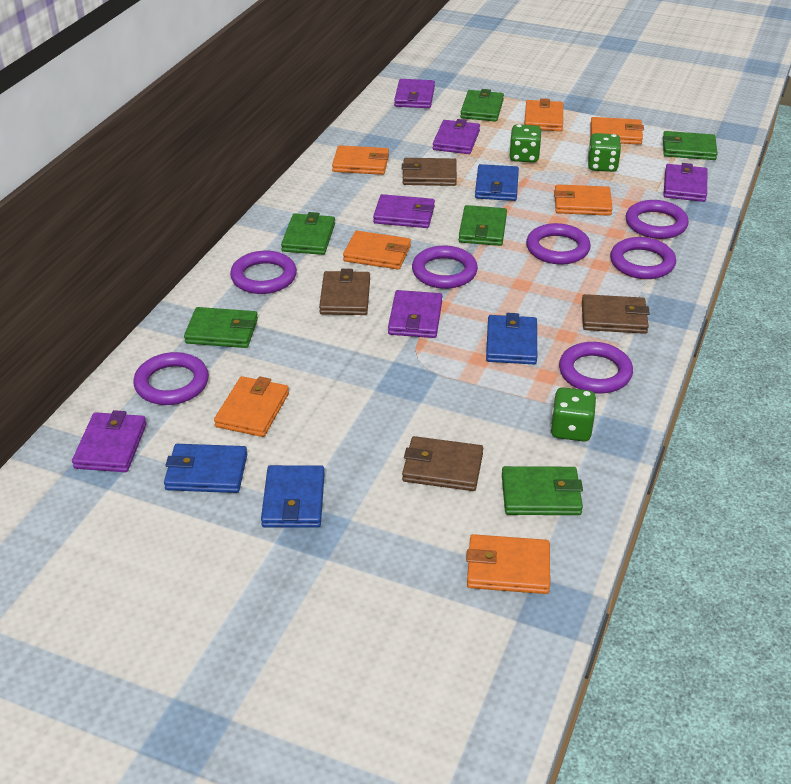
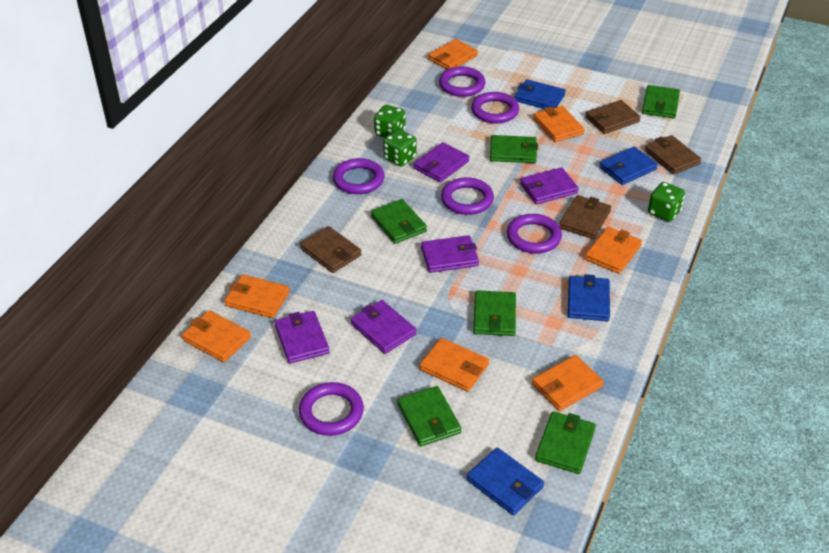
purple ring: [133,352,209,405] [230,251,297,294] [412,246,478,289] [526,223,591,265] [559,342,633,394] [610,237,676,279] [626,200,689,239] = 7 -> [299,382,364,436] [333,158,385,194] [439,67,485,97] [441,177,494,215] [471,92,519,123] [507,214,562,253] = 6
purple wallet: [72,410,147,472] [373,194,435,228] [388,290,442,338] [394,79,435,108] [433,119,480,154] [663,163,708,202] = 6 -> [275,311,330,364] [351,300,416,354] [414,142,470,182] [421,235,479,273] [520,167,579,204] = 5

